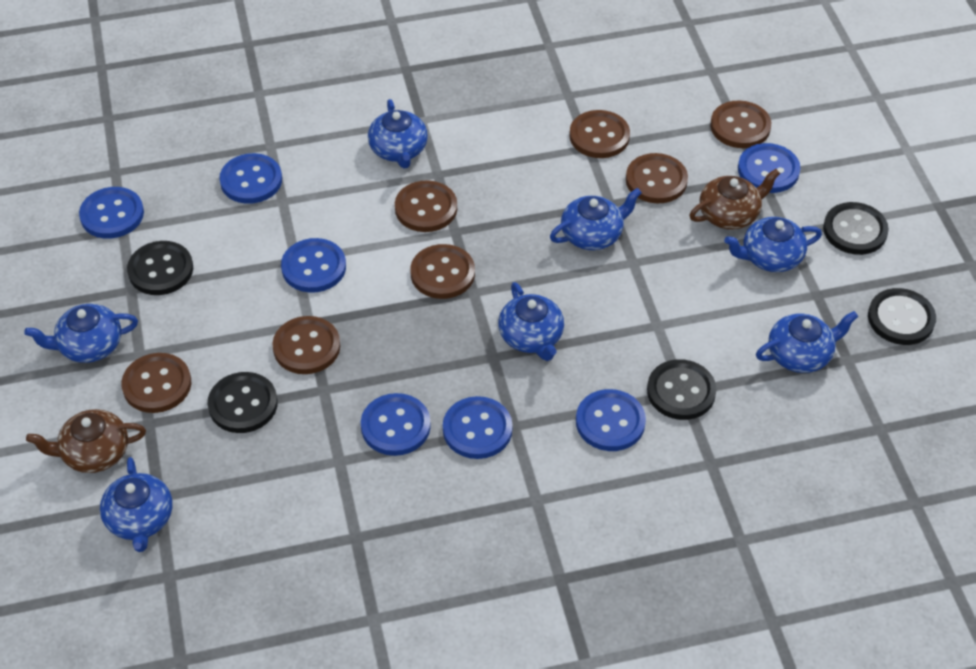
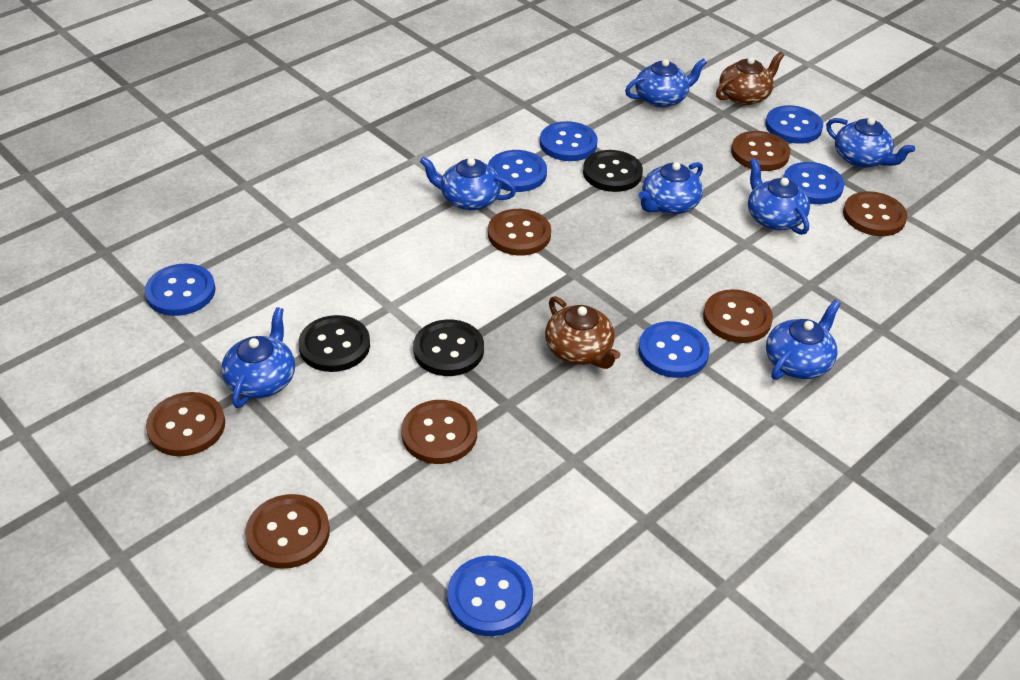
black button: [127,241,193,295] [208,372,278,433] [647,359,716,420] [823,202,889,255] [868,288,936,345] = 5 -> [298,315,370,372] [413,319,484,376] [583,150,643,192] = 3

